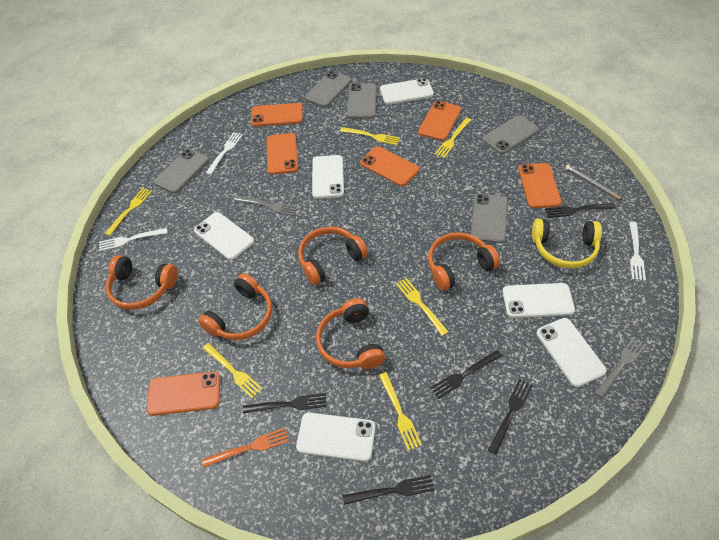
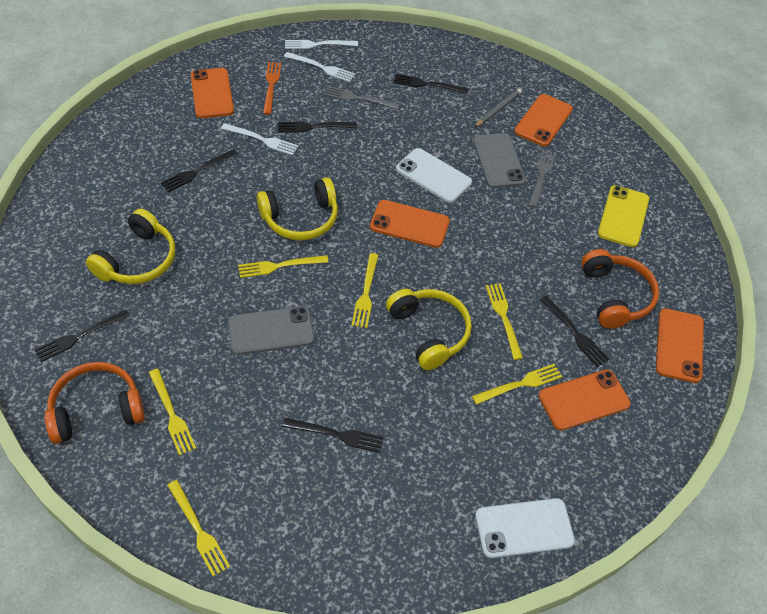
black fork: [243,393,327,414] [343,475,435,505] [430,350,503,399] [488,379,533,455] [545,203,616,218] = 5 -> [34,310,130,362] [161,149,238,192] [278,122,357,133] [282,418,384,453] [393,74,469,94] [540,296,609,367] = 6
grey phone: [154,149,209,193] [305,71,352,107] [347,83,377,119] [471,194,507,243] [482,115,539,154] = 5 -> [228,306,314,355] [473,133,526,188] = 2
orange headphones: [106,255,178,310] [198,273,272,340] [298,227,368,285] [316,298,385,369] [428,232,500,291] = 5 -> [44,362,145,444] [581,249,659,329] = 2
orange phone: [146,371,220,416] [251,103,303,127] [266,133,298,175] [360,146,419,186] [418,101,461,141] [519,163,562,208] = 6 -> [191,68,234,118] [370,200,450,248] [514,94,573,147] [538,370,631,431] [656,308,704,383] = 5
white phone: [194,212,254,260] [296,412,375,462] [312,155,344,199] [380,78,434,104] [503,283,575,318] [536,318,607,387] = 6 -> [396,148,472,203] [475,498,575,558] = 2
yellow headphones: [532,219,602,268] = 1 -> [86,209,175,284] [257,177,338,240] [386,289,472,370] = 3
yellow phone: none = 0 -> [598,185,649,247] = 1

